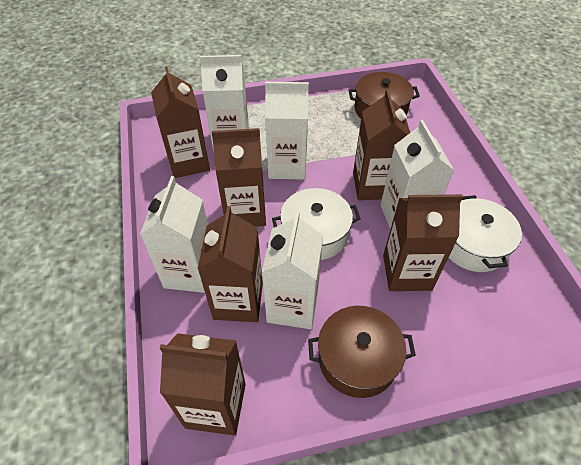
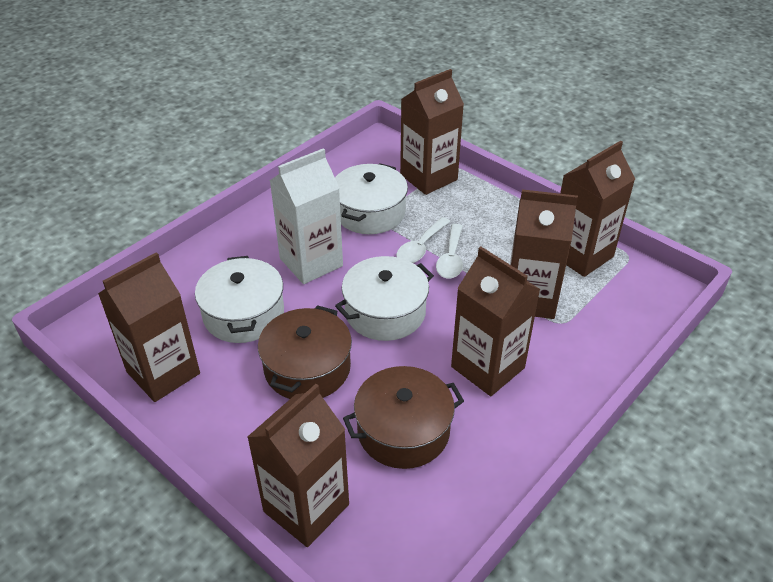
white carton: [140,176,208,293] [200,55,249,152] [262,211,323,329] [265,82,309,180] [381,120,454,229] = 5 -> [270,148,343,284] = 1
white pot: [272,188,361,260] [448,195,522,272] = 2 -> [195,256,284,343] [335,163,408,234] [335,256,434,341] = 3
white spoon: none = 0 -> [396,217,450,263] [436,224,463,279] = 2

